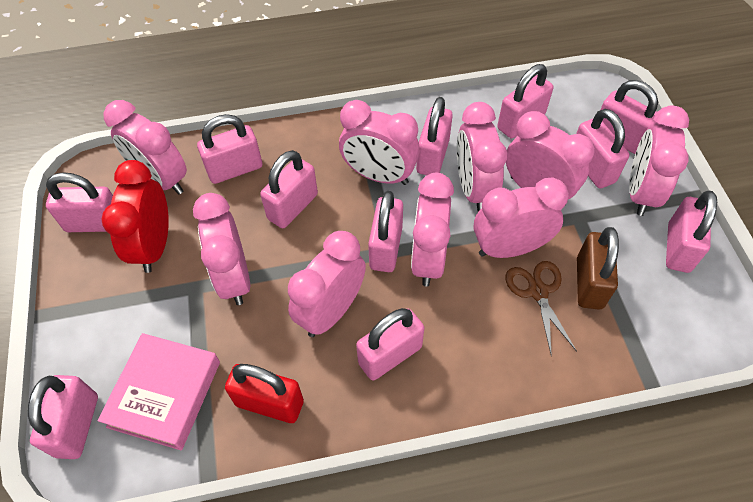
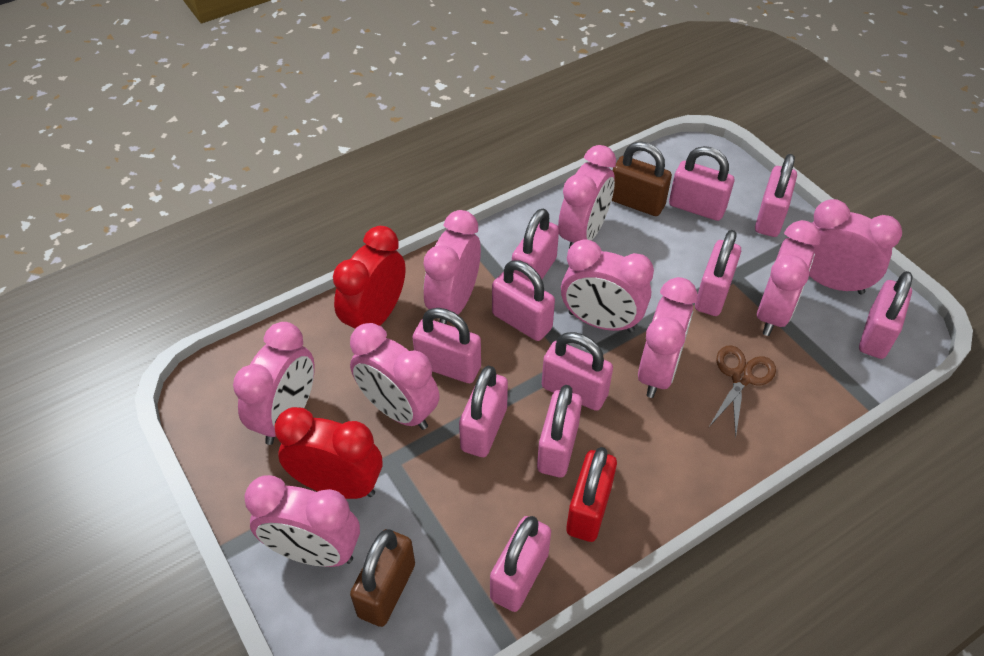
brown padlock: [577,227,619,310] = 1 -> [350,529,415,627] [612,142,672,216] = 2
pink book: [97,333,220,450] = 1 -> none = 0
red clock: [101,160,169,273] = 1 -> [275,407,382,499] [333,226,406,329] = 2

